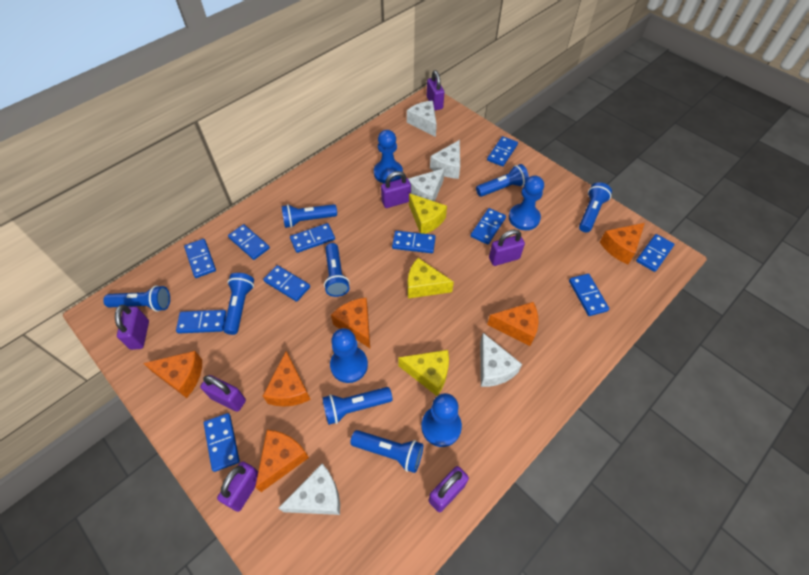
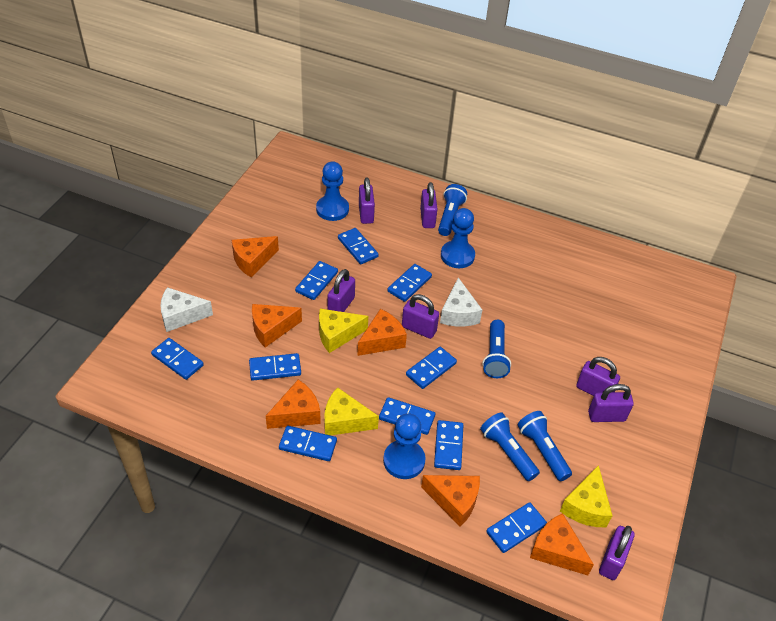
blue domino: [176,310,226,333] [184,239,216,278] [204,413,240,472] [228,224,270,260] [263,265,310,302] [290,223,335,253] [392,231,436,253] [471,208,506,245] [487,136,518,166] [569,274,609,316] [636,234,674,272] = 11 -> [151,338,204,380] [249,353,301,381] [279,426,337,461] [295,261,338,300] [338,228,379,264] [379,397,435,435] [387,264,432,302] [406,347,457,389] [434,420,463,470] [486,502,547,553] = 10
blue flashlight: [103,285,170,312] [223,273,254,335] [281,204,337,228] [322,387,393,425] [324,243,350,297] [350,430,423,473] [476,164,529,197] [579,182,612,232] = 8 -> [438,184,467,236] [480,412,540,481] [482,320,511,378] [518,411,572,481] = 4
blue pawn: [330,328,368,383] [374,130,403,183] [421,393,462,447] [509,176,544,230] = 4 -> [316,161,349,221] [383,413,425,479] [441,208,475,268] = 3
white cheese: [279,463,340,515] [407,101,437,137] [408,168,445,202] [430,140,460,179] [480,333,522,387] = 5 -> [160,287,213,332] [440,278,482,326] = 2

